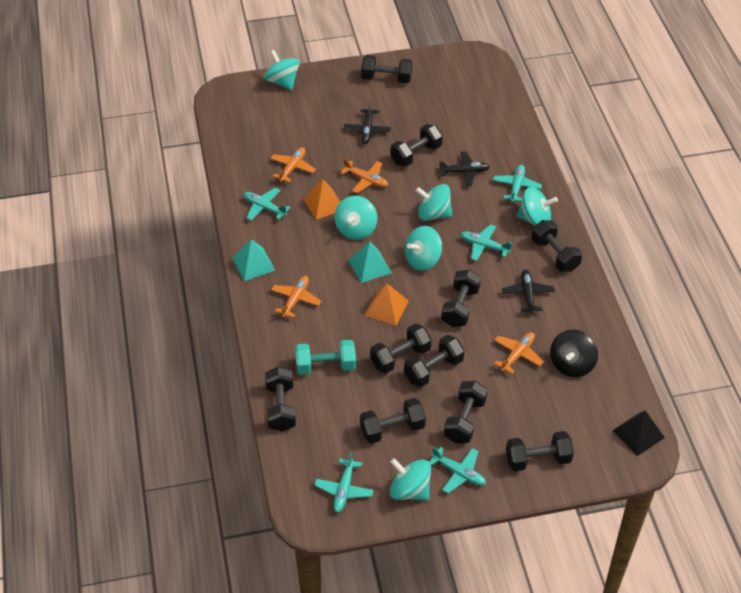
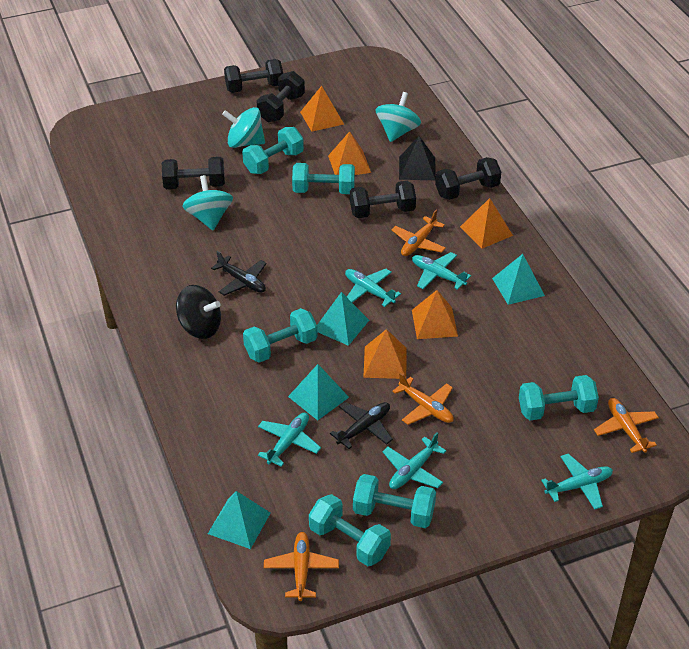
black dumbbell: [265,367,296,431] [360,398,426,444] [361,55,412,83] [370,323,432,374] [391,124,443,167] [404,335,465,387] [441,269,481,327] [444,381,488,443] [506,431,574,471] [532,220,582,272] = 10 -> [162,157,225,189] [224,59,283,93] [256,71,305,122] [350,181,416,218] [435,157,501,200] = 5
black plane: [344,101,391,144] [439,151,490,186] [502,269,555,314] = 3 -> [211,251,267,296] [330,402,393,449] = 2
orange pyramid: [303,179,340,220] [365,283,409,326] = 2 -> [300,86,344,132] [328,131,371,175] [363,329,407,379] [412,290,458,339] [460,198,513,249] = 5
turquoise dumbbell: [295,340,356,375] = 1 -> [242,127,304,174] [243,308,317,363] [292,163,355,194] [309,494,391,566] [353,474,436,528] [519,375,599,420] = 6
turquoise pyramid: [232,239,276,281] [348,241,392,283] = 2 -> [208,491,270,549] [288,364,349,420] [317,292,369,346] [492,254,545,305] = 4
turquoise spinning top: [264,50,300,90] [334,196,377,240] [389,458,431,500] [405,226,442,271] [416,184,452,221] [517,187,558,226] = 6 -> [182,175,233,230] [222,107,265,148] [376,92,421,142] = 3

